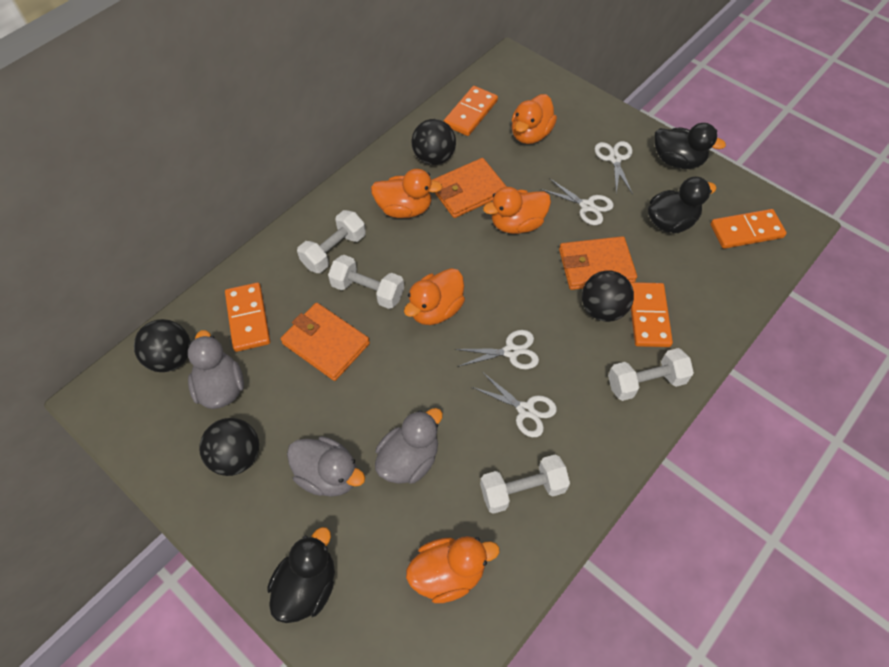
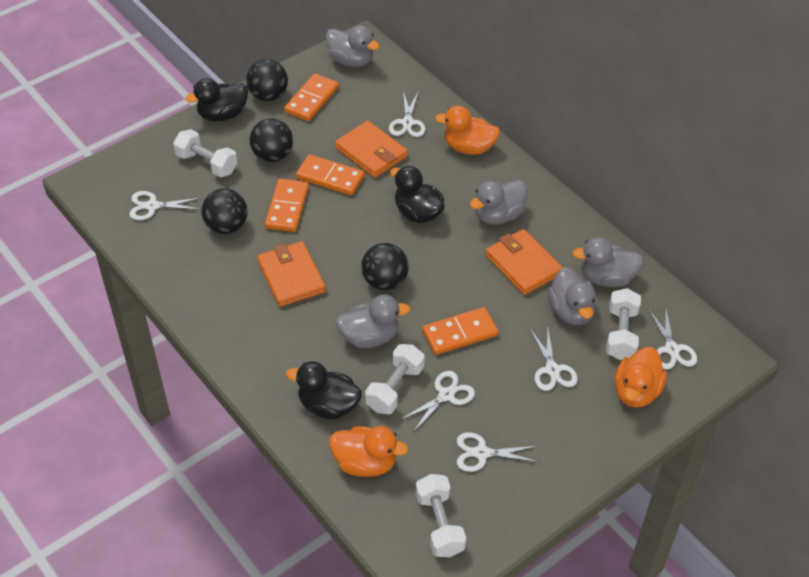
grey duck: [188,330,244,409] [287,436,365,497] [375,408,443,484] = 3 -> [326,26,380,67] [335,295,411,348] [470,180,527,225] [548,267,597,325] [572,237,644,287] = 5
orange duck: [371,169,442,218] [404,268,465,325] [406,536,500,603] [483,187,551,234] [512,94,557,144] = 5 -> [329,426,409,477] [435,106,500,155] [615,347,667,408] = 3
white scissors: [455,330,539,369] [472,372,557,437] [541,178,613,225] [595,141,633,195] = 4 -> [130,191,201,220] [389,91,425,137] [400,371,475,431] [457,432,538,472] [531,328,578,391] [648,306,697,370] = 6

